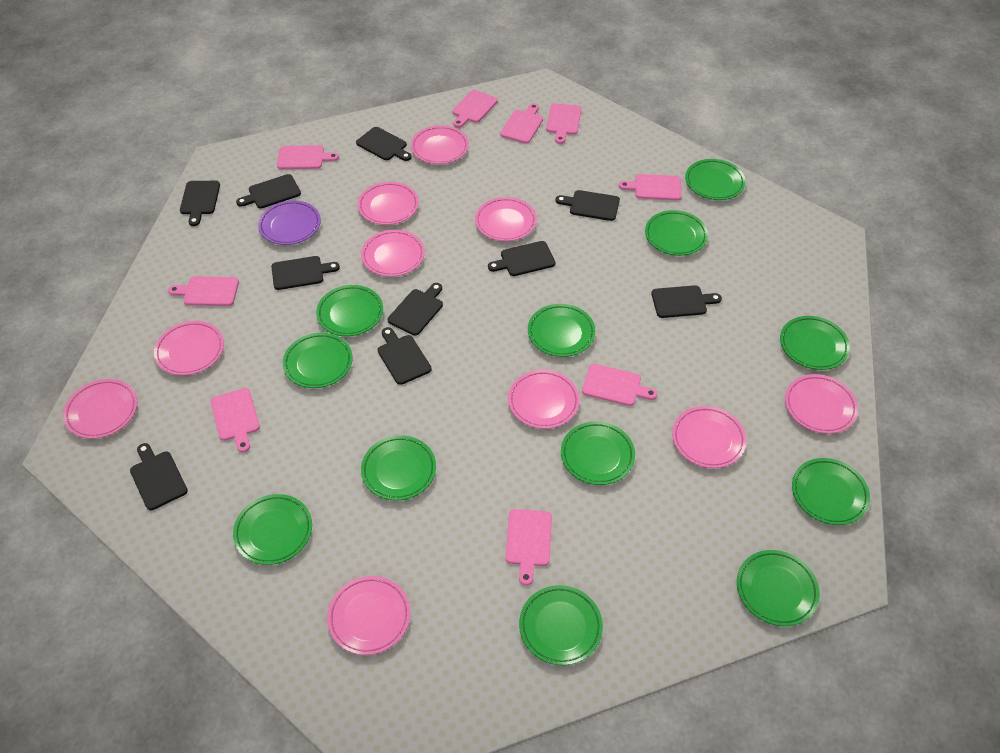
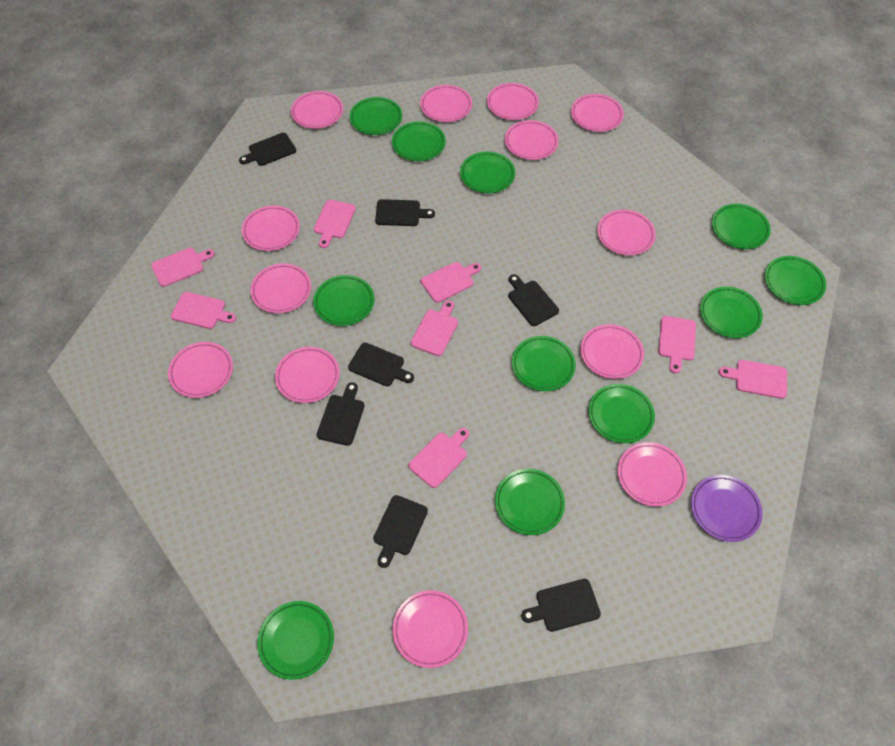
black cutting board: [130,443,188,510] [180,181,220,226] [236,174,301,208] [271,256,340,290] [356,127,412,161] [378,327,432,385] [388,283,443,336] [488,241,555,276] [556,190,620,221] [651,285,722,318] = 10 -> [239,133,296,166] [317,382,365,446] [348,343,414,386] [373,495,428,568] [375,199,435,226] [508,274,559,326] [521,579,601,632] = 7
green plate: [233,494,312,565] [283,333,353,388] [316,285,383,336] [361,435,436,501] [519,585,603,665] [528,304,595,357] [561,421,635,485] [645,210,708,256] [685,159,746,200] [737,550,820,626] [780,316,850,370] [792,458,870,525] = 12 -> [257,601,334,680] [313,275,374,326] [350,97,402,135] [392,121,446,161] [460,152,515,193] [495,469,565,535] [512,336,576,391] [588,384,655,443] [700,287,763,338] [712,204,771,249] [765,256,826,305] = 11
pink cutting board: [168,276,239,306] [211,388,260,453] [277,145,339,169] [453,90,498,128] [500,103,543,143] [505,509,552,586] [546,103,581,144] [582,364,657,406] [619,174,682,200] = 9 -> [151,248,215,287] [171,292,236,329] [314,200,356,248] [409,428,469,488] [411,300,458,356] [421,262,481,303] [658,316,696,373] [719,360,787,399] = 8
pink plate: [63,379,137,439] [154,321,224,375] [327,576,411,655] [358,182,419,225] [361,230,425,277] [411,125,469,164] [475,197,537,241] [508,370,580,429] [672,406,746,468] [785,374,858,434] = 10 -> [168,342,233,398] [242,206,300,251] [250,263,311,313] [275,347,340,403] [291,91,343,129] [393,590,468,668] [420,85,472,122] [487,83,539,120] [505,120,559,160] [571,94,624,132] [581,324,644,379] [597,210,656,255] [618,442,687,507] = 13

